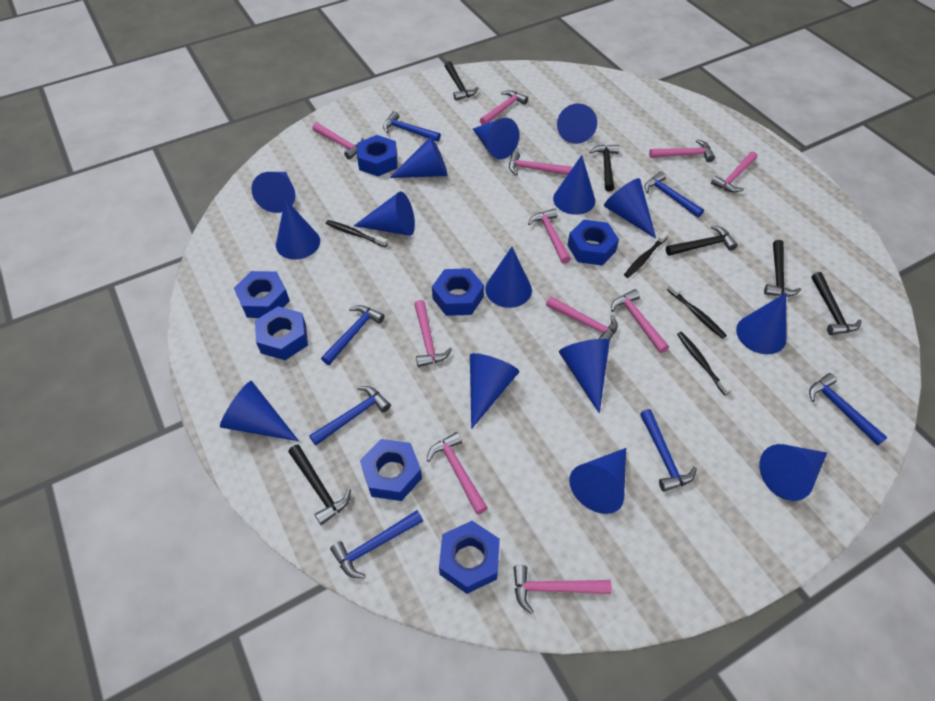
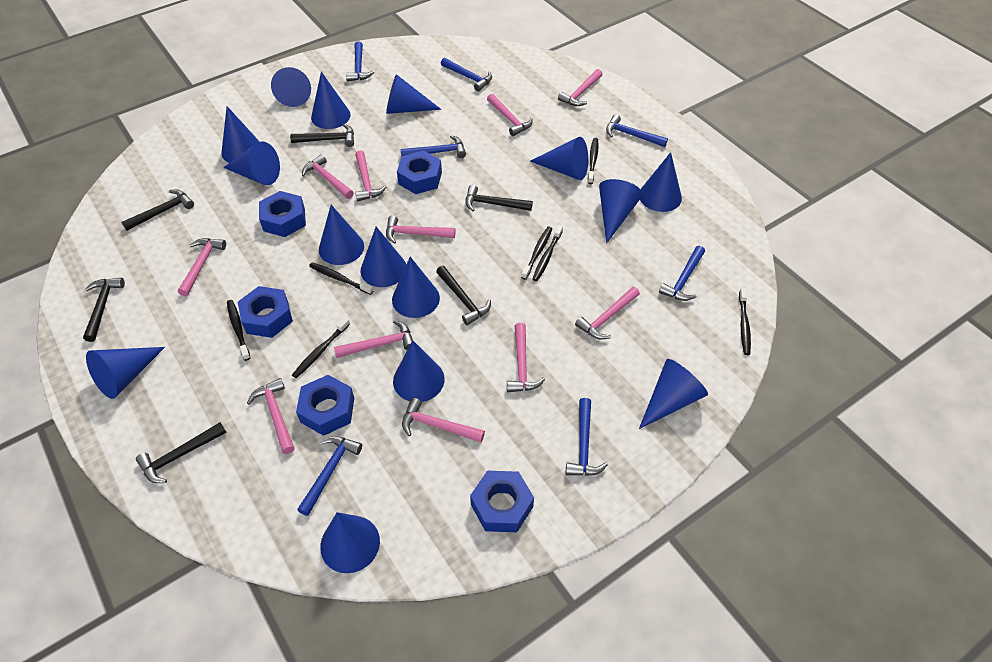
black toothbrush: [326,220,388,247] [624,231,669,278] [667,283,727,339] [677,332,732,395] = 4 -> [227,300,250,361] [292,317,350,378] [309,262,373,295] [521,227,552,280] [532,225,563,281] [588,138,599,184] [739,288,751,355] = 7
blue nut: [234,271,290,318] [255,306,308,360] [357,135,397,177] [360,439,422,501] [432,268,484,316] [439,521,500,594] [568,220,619,265] = 7 -> [238,286,293,338] [259,191,306,237] [296,375,354,436] [397,150,442,194] [470,471,534,532] = 5

